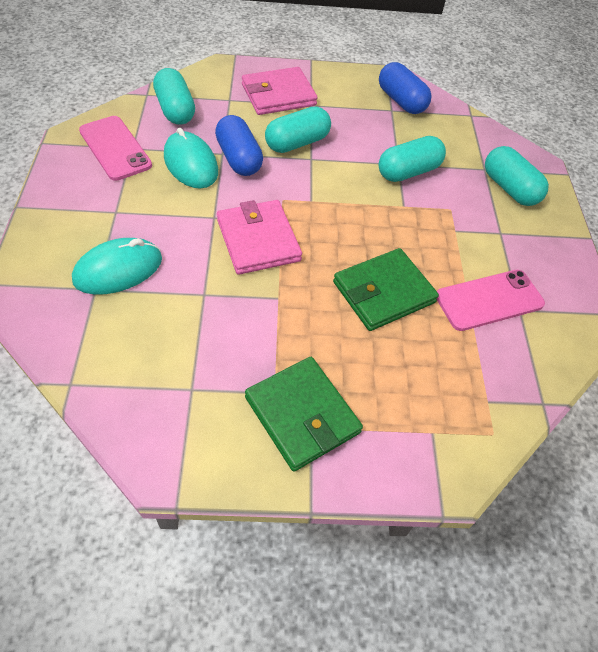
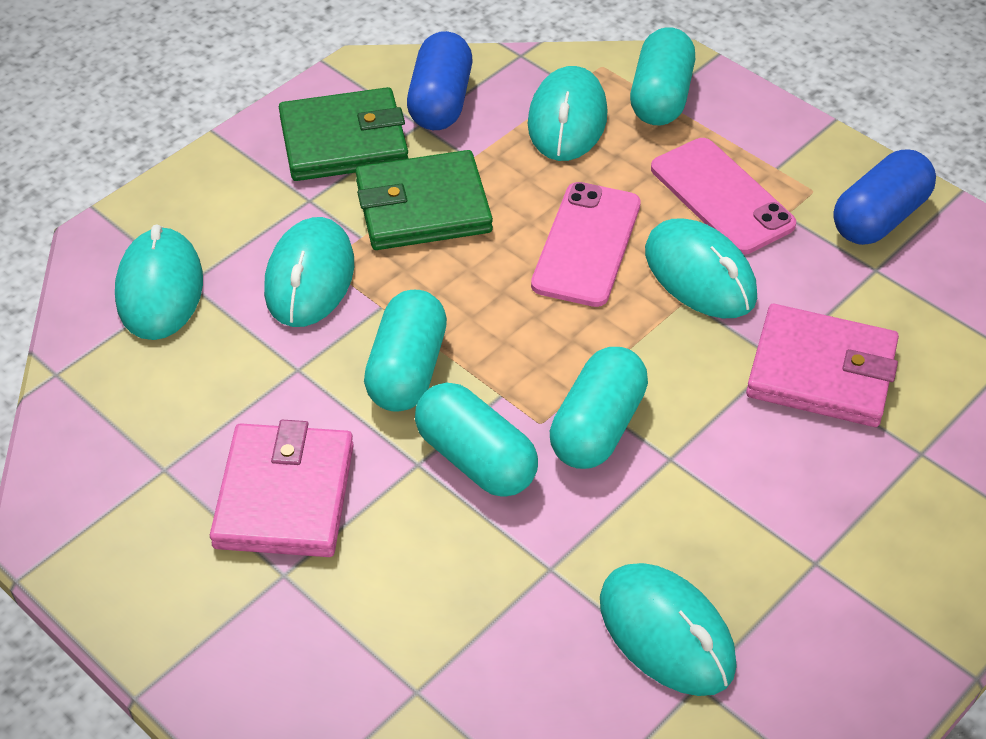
turquoise mouse: [72,238,162,295] [164,128,218,189] = 2 -> [115,225,203,340] [264,217,354,327] [528,66,608,161] [600,563,737,696] [645,218,757,318] = 5

